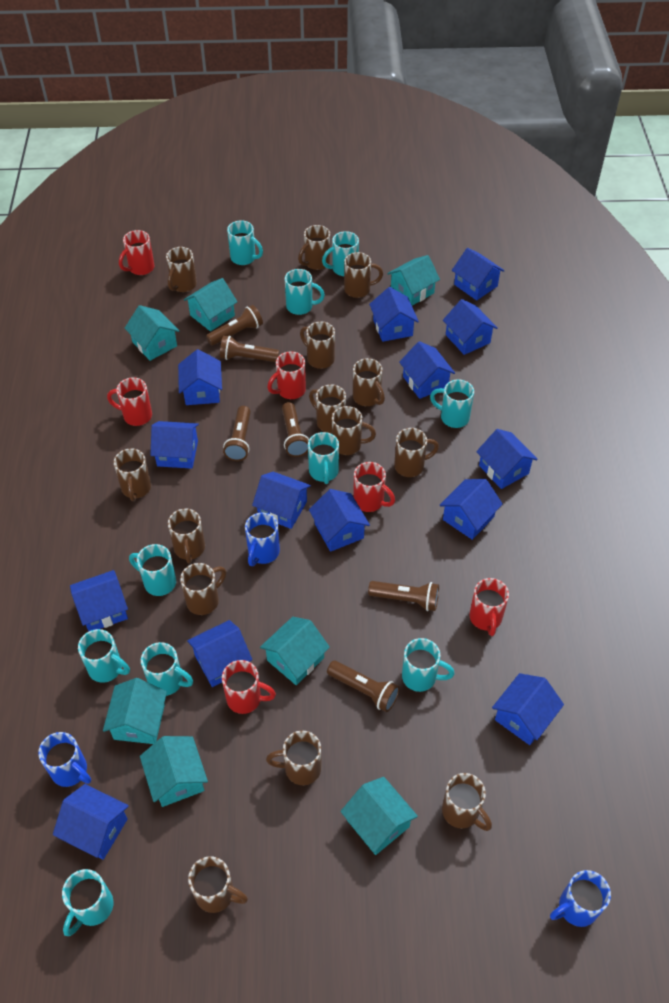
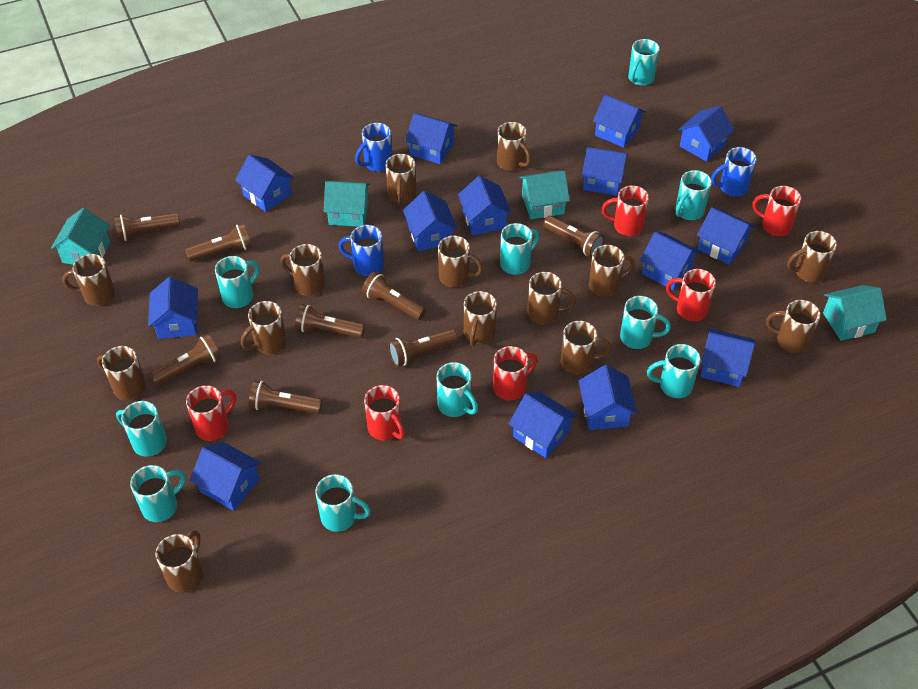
brown flashlight: [206,305,263,346] [220,336,280,362] [223,406,251,461] [282,402,309,457] [327,661,400,712] [368,581,439,611] = 6 -> [114,213,180,241] [150,334,221,385] [185,223,252,261] [249,380,322,414] [295,304,365,338] [362,271,426,320] [388,329,458,367] [543,216,605,257] = 8
turquoise house: [103,678,167,744] [125,305,179,361] [140,736,208,807] [184,278,237,331] [260,617,330,685] [340,777,418,855] [387,255,440,306] = 7 -> [51,208,110,265] [324,181,370,227] [519,171,570,219] [823,285,887,341] = 4

